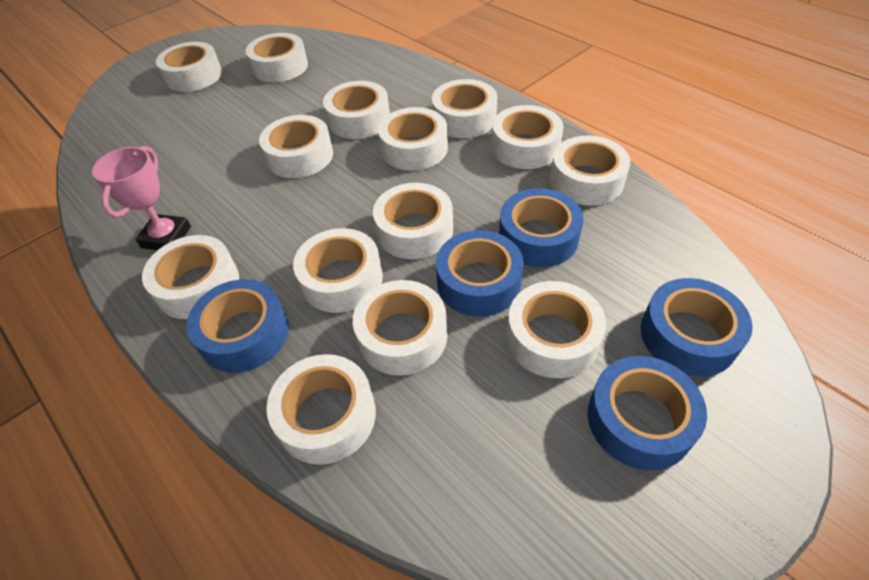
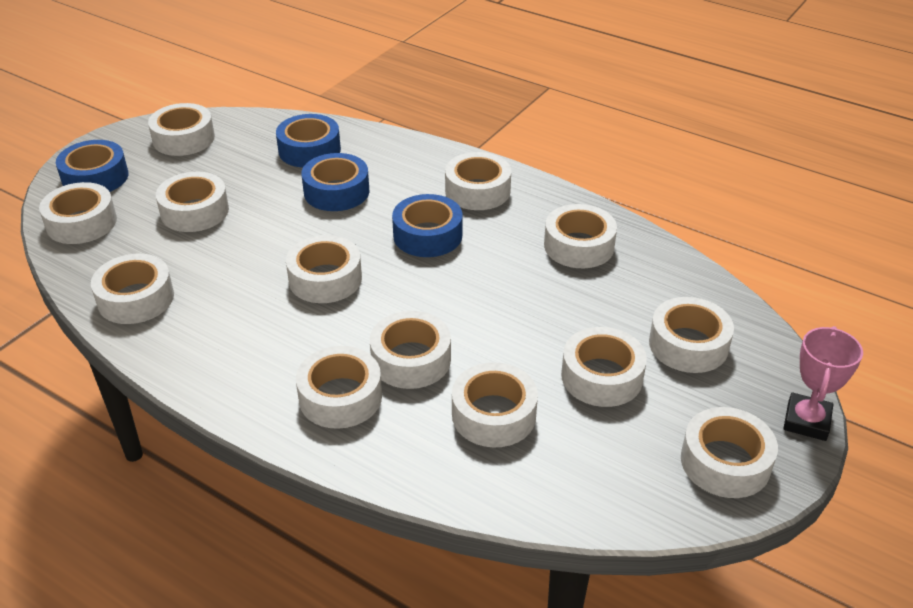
blue tape: [186,279,288,373] [436,230,524,317] [499,188,584,267] [588,356,707,470] [641,278,753,376] = 5 -> [56,140,129,192] [276,114,341,168] [301,153,369,211] [392,194,463,257] = 4
white tape: [142,235,239,319] [156,42,222,92] [246,33,308,83] [259,115,333,178] [266,354,376,465] [293,228,383,313] [323,81,390,139] [353,280,447,376] [373,183,453,259] [378,107,448,170] [432,79,497,138] [492,105,563,169] [507,281,606,378] [550,136,630,206] = 14 -> [39,182,117,244] [91,254,174,324] [148,103,215,156] [156,172,229,232] [286,235,362,303] [296,346,382,429] [370,311,451,389] [445,152,511,210] [452,362,538,447] [544,204,617,268] [561,327,647,407] [649,297,734,373] [681,407,778,498] = 13

